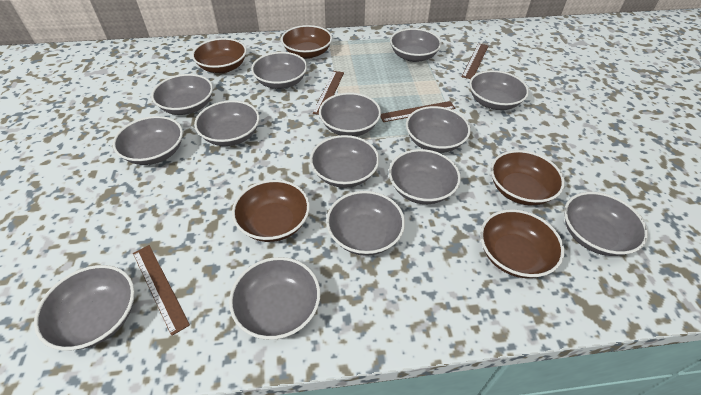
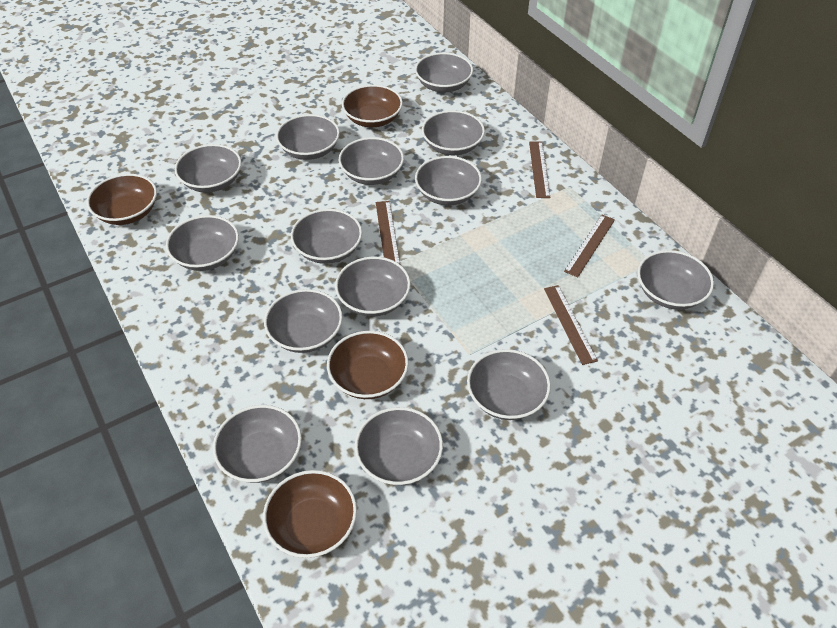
brown bowl: [192,38,247,73] [232,180,310,242] [281,25,332,59] [480,209,564,278] [491,150,565,205] = 5 -> [87,174,157,225] [263,470,357,558] [327,331,409,399] [342,85,403,127] = 4

